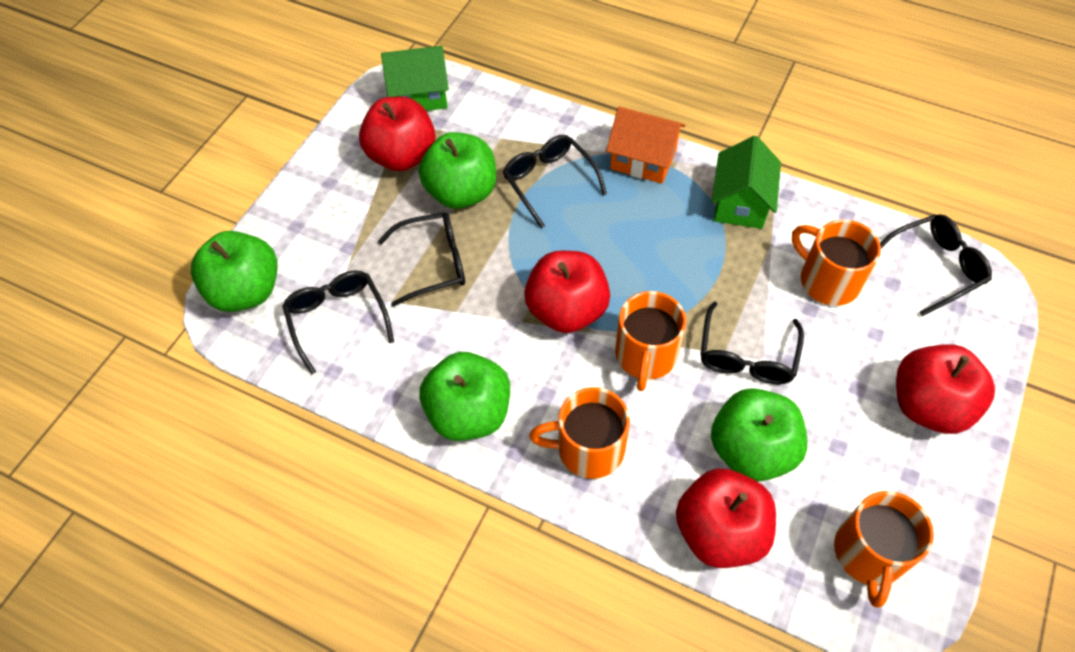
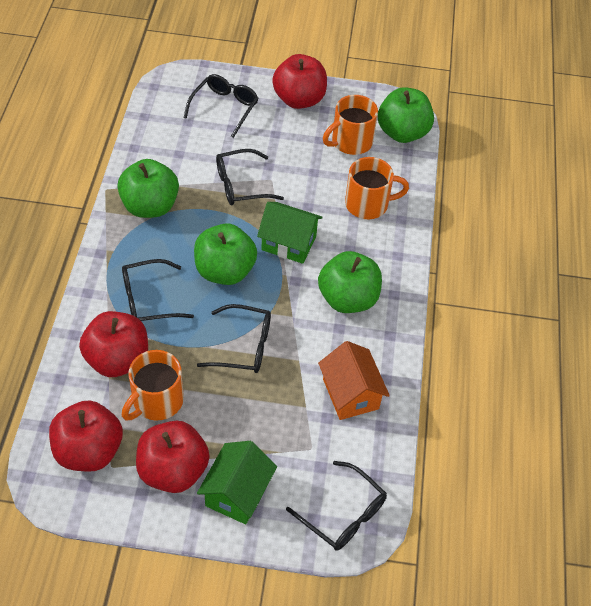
orange mug: [529,387,630,479] [615,291,686,391] [792,219,881,306] [834,491,934,607] = 4 -> [122,350,184,420] [323,95,378,155] [345,157,409,219] = 3

